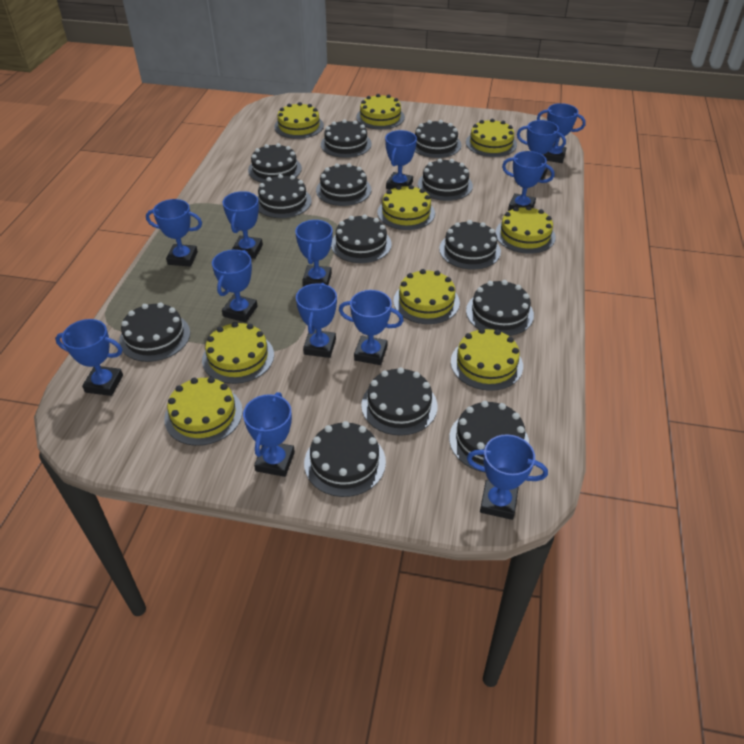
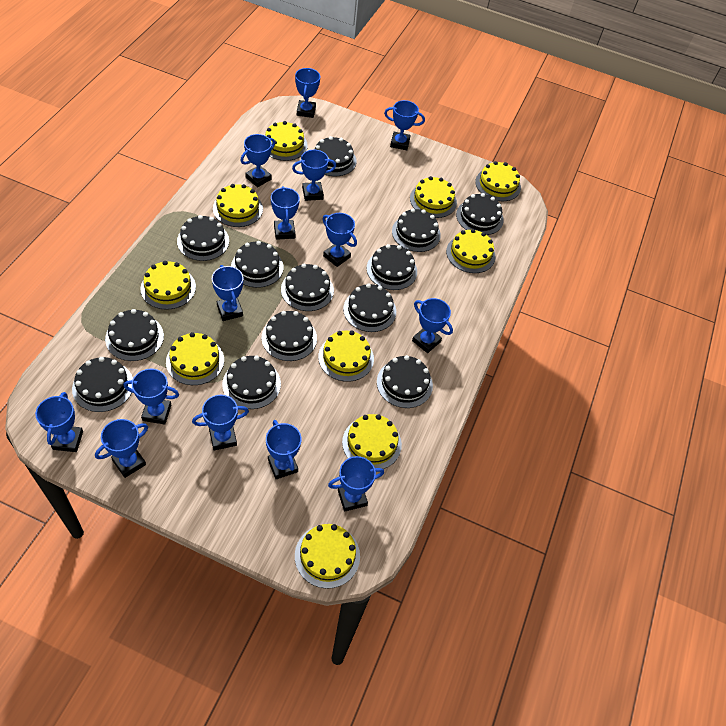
blue trophy: [55,319,123,396] [146,199,202,267] [212,250,258,322] [223,191,263,259] [243,392,295,477] [295,220,333,287] [296,283,337,358] [339,290,404,365] [385,130,417,190] [467,434,548,520] [502,151,554,211] [517,120,566,180] [537,103,586,163] = 13 -> [35,392,83,452] [95,419,148,478] [123,369,179,424] [192,395,249,450] [212,265,243,321] [240,134,275,187] [266,420,302,479] [271,186,300,240] [292,150,336,201] [295,68,320,118] [322,213,357,267] [328,456,384,512] [384,100,425,150] [412,298,453,353] = 14
yellow cake: [164,377,243,446] [202,322,274,384] [274,102,324,139] [356,94,405,129] [377,185,435,230] [393,269,460,324] [451,328,523,391] [466,119,517,157] [495,206,556,254] = 9 -> [141,261,196,310] [166,332,224,385] [213,184,263,227] [265,121,308,161] [295,524,360,589] [318,330,374,382] [342,414,402,469] [410,176,457,218] [446,229,495,273] [475,161,521,201] = 10

